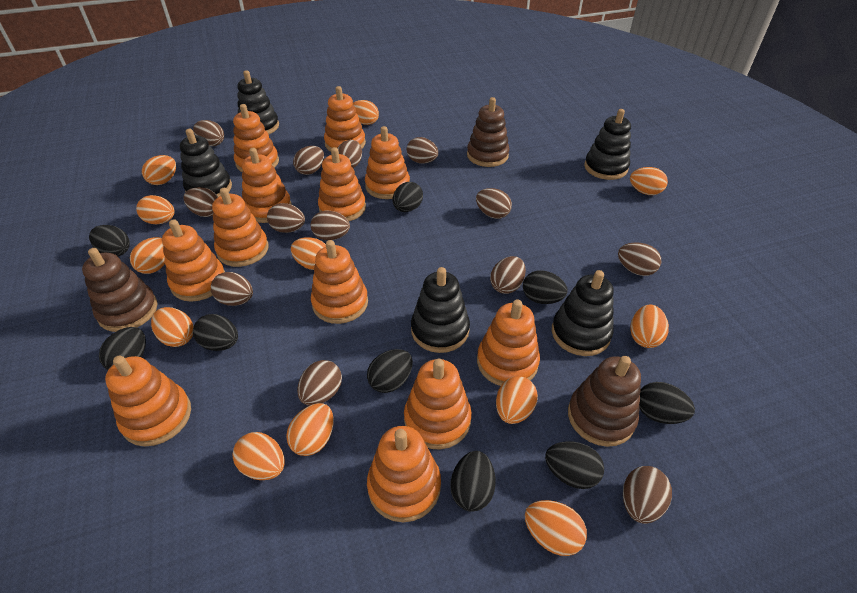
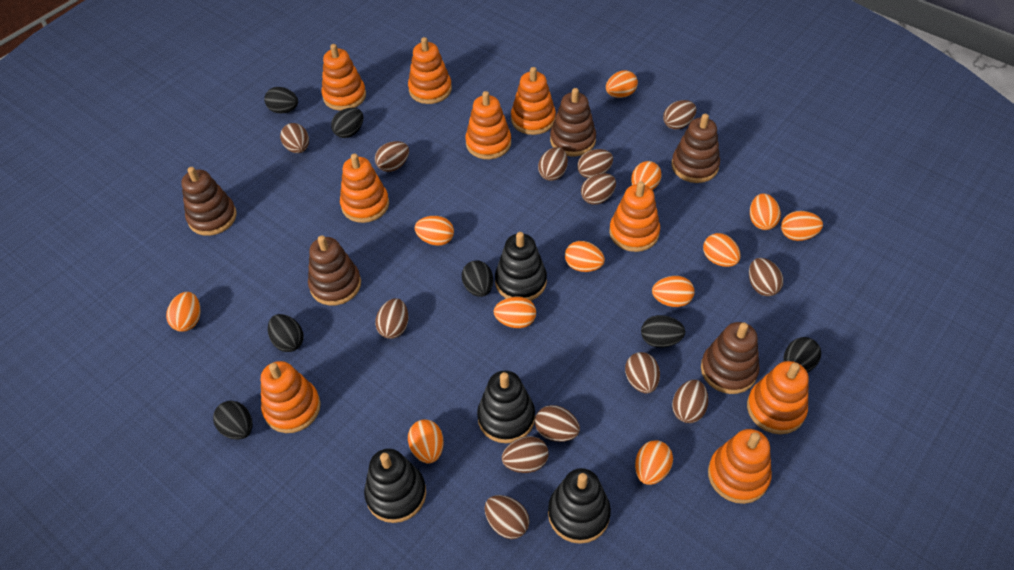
black egg: [89,225,130,256] [99,327,146,370] [193,314,238,351] [367,349,413,393] [393,182,423,212] [451,451,496,512] [523,270,568,304] [545,441,604,489] [639,382,695,424] = 9 -> [213,401,252,440] [264,87,298,113] [268,314,304,352] [331,108,363,138] [462,260,493,297] [641,315,685,348] [783,337,821,372] = 7
black stacking toy: [180,129,232,197] [237,70,279,134] [411,267,470,353] [552,270,614,356] [584,109,631,180] = 5 -> [364,449,426,523] [477,370,535,443] [495,232,547,301] [548,468,611,544] = 4
brown stacking toy: [82,248,158,332] [467,97,509,167] [568,356,641,447] = 3 -> [181,167,237,236] [308,235,361,306] [550,88,596,156] [672,114,720,183] [701,322,760,394] = 5
orange stacking toy: [105,356,191,446] [162,219,225,302] [212,188,269,267] [233,104,279,172] [242,148,291,223] [311,240,368,324] [318,147,366,221] [324,86,366,152] [365,126,410,199] [367,426,441,522] [404,358,472,449] [477,299,540,386] = 12 -> [261,361,321,433] [321,44,366,111] [340,154,389,223] [408,37,452,104] [465,91,511,159] [511,67,556,135] [609,182,660,252] [708,429,772,504] [747,361,809,434] = 9

